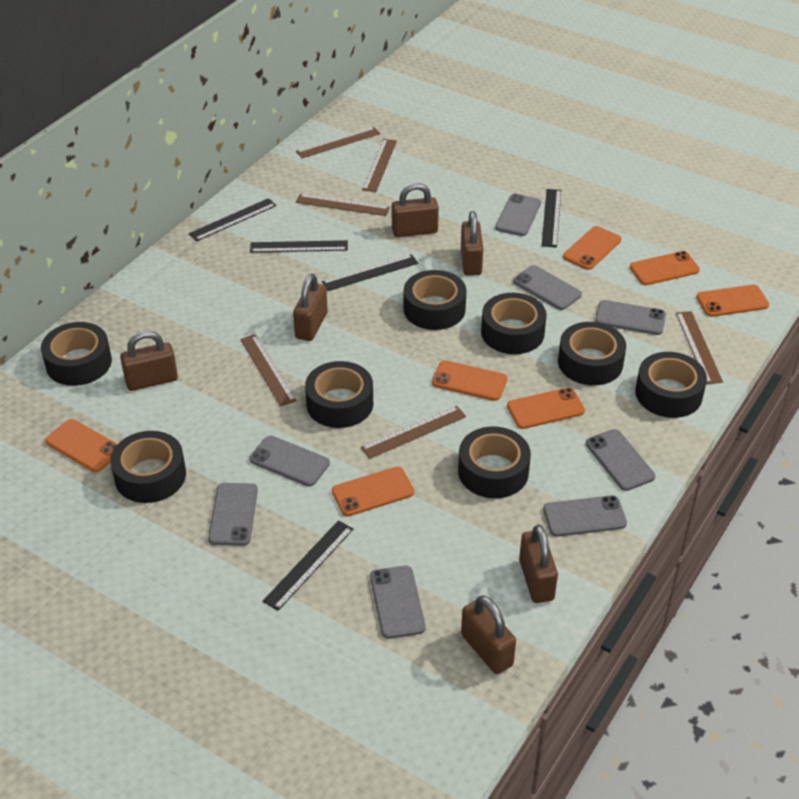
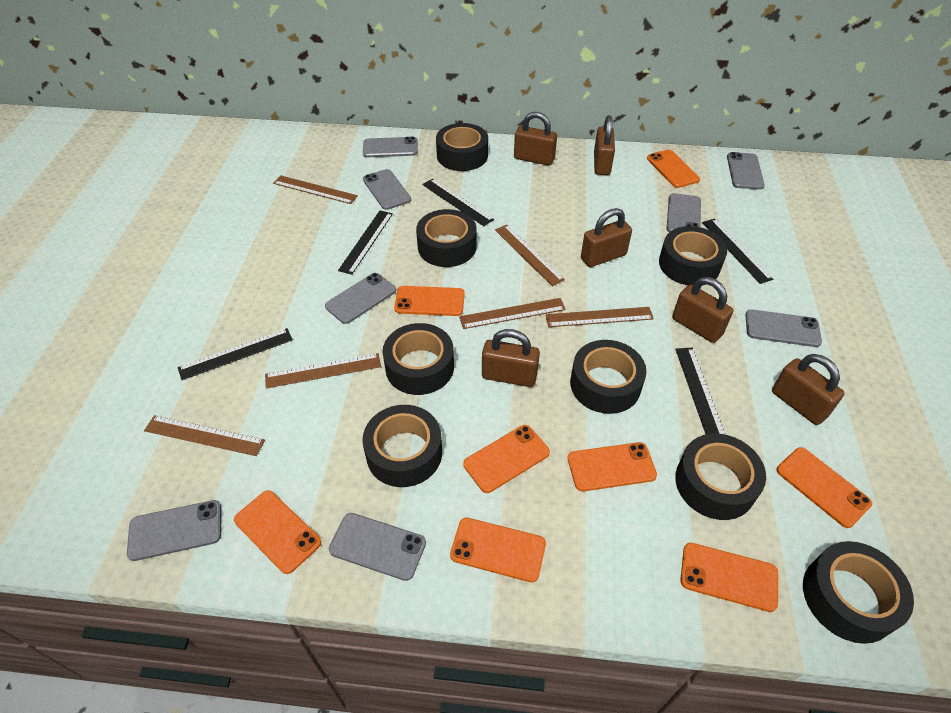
orange phone: [45,419,118,472] [332,467,414,516] [432,360,507,401] [507,387,585,429] [563,226,621,270] [630,251,700,285] [696,285,769,317] = 7 -> [234,490,321,574] [394,286,465,316] [450,518,546,582] [463,425,550,493] [568,442,657,491] [647,149,700,188] [680,543,778,612] [776,447,872,528] = 8

